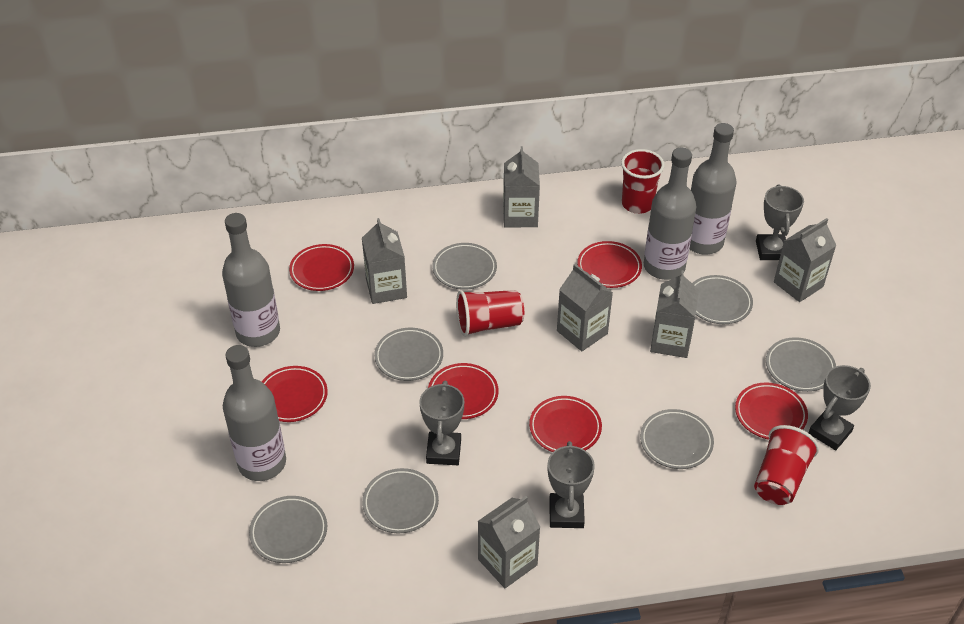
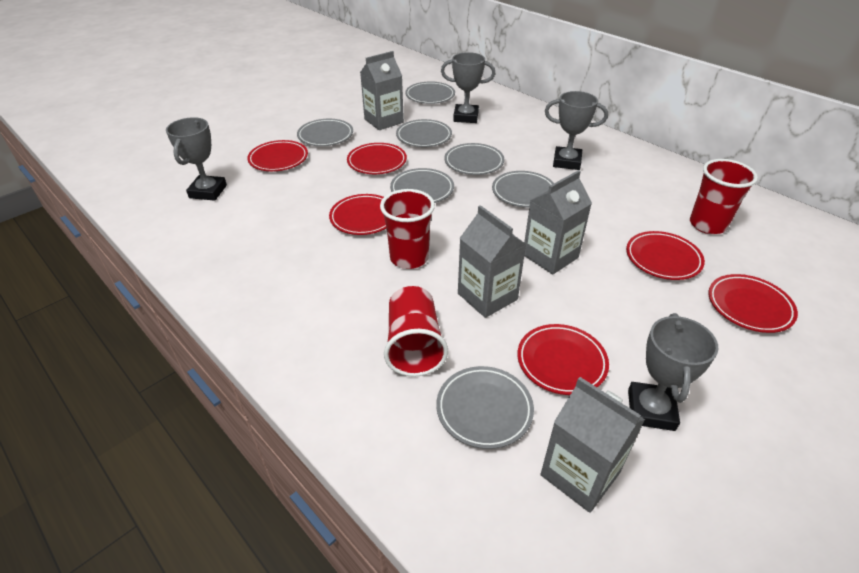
grey bottle: [222,213,280,347] [223,345,286,481] [644,148,697,280] [690,123,737,254] = 4 -> none = 0
grey carton: [362,218,407,304] [478,496,540,588] [503,146,540,227] [557,264,613,351] [650,270,699,358] [774,218,836,302] = 6 -> [360,51,404,130] [458,205,526,318] [524,170,592,275] [541,377,645,513] = 4

